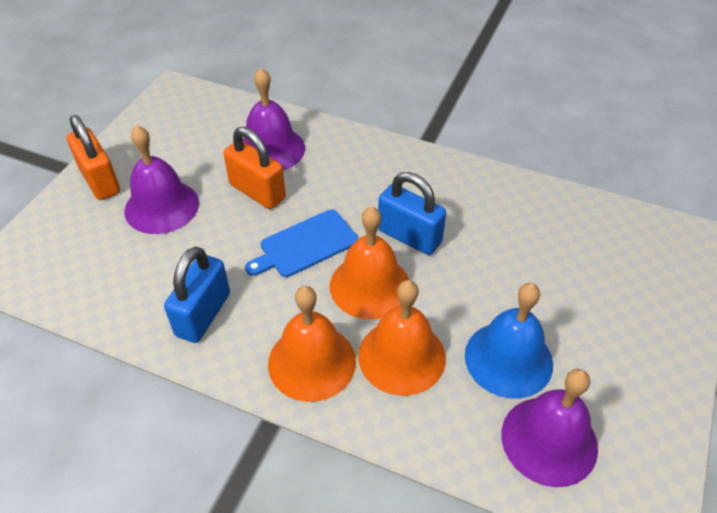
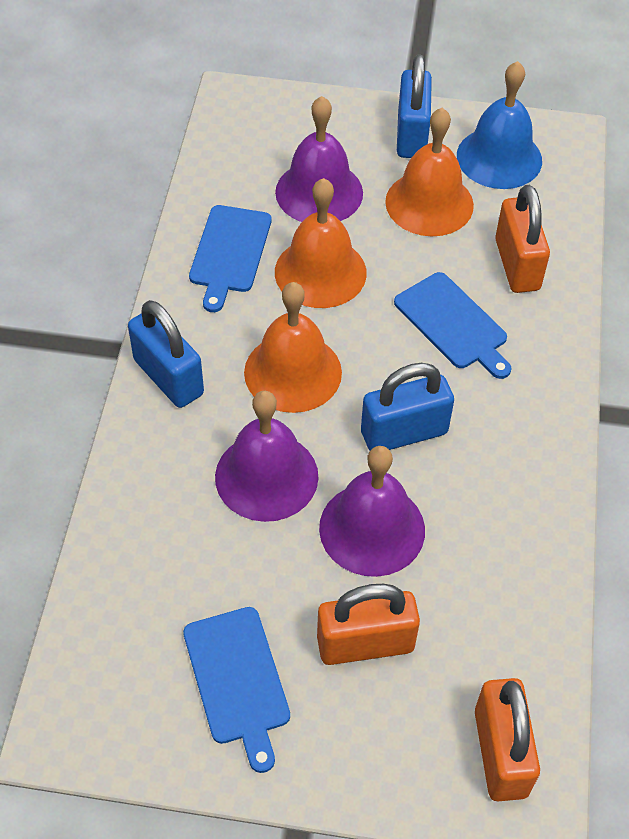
blue cutting board: [245,209,358,277] = 1 -> [183,607,290,773] [189,205,271,312] [394,272,511,379] = 3
blue padlock: [164,246,230,343] [378,172,446,255] = 2 -> [128,300,204,408] [361,363,454,451] [397,55,432,158] = 3
orange padlock: [66,115,120,200] [223,127,286,209] = 2 -> [317,584,420,665] [475,678,540,801] [495,185,550,293] = 3

